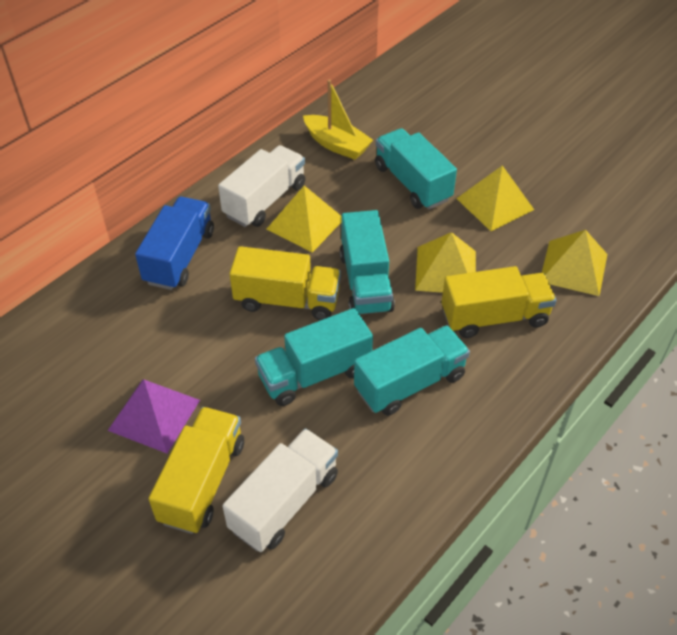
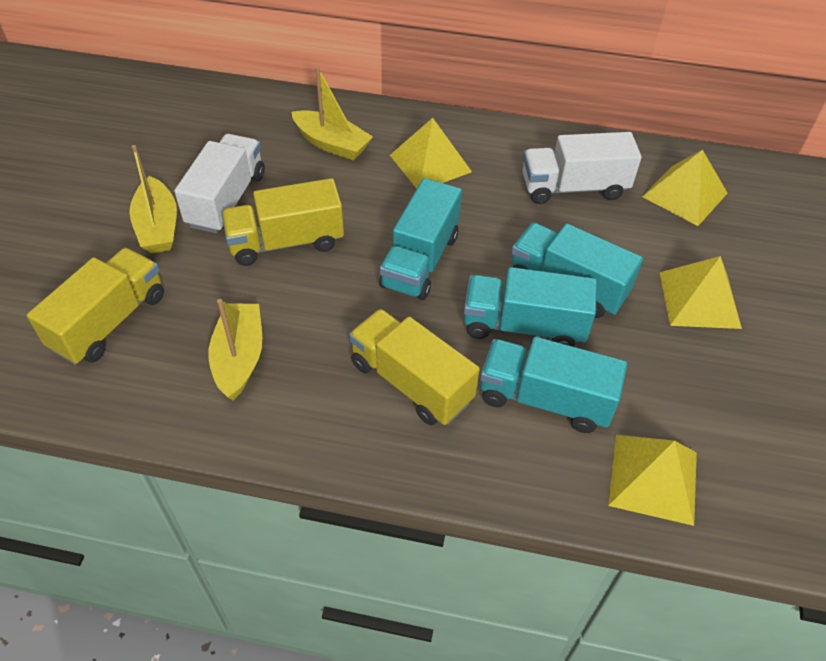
blue truck: [135,197,214,290] = 1 -> none = 0
purple pyramid: [108,379,200,453] = 1 -> none = 0
yellow boat: [303,79,373,160] = 1 -> [129,145,177,253] [208,299,262,400] [291,67,373,160] = 3

